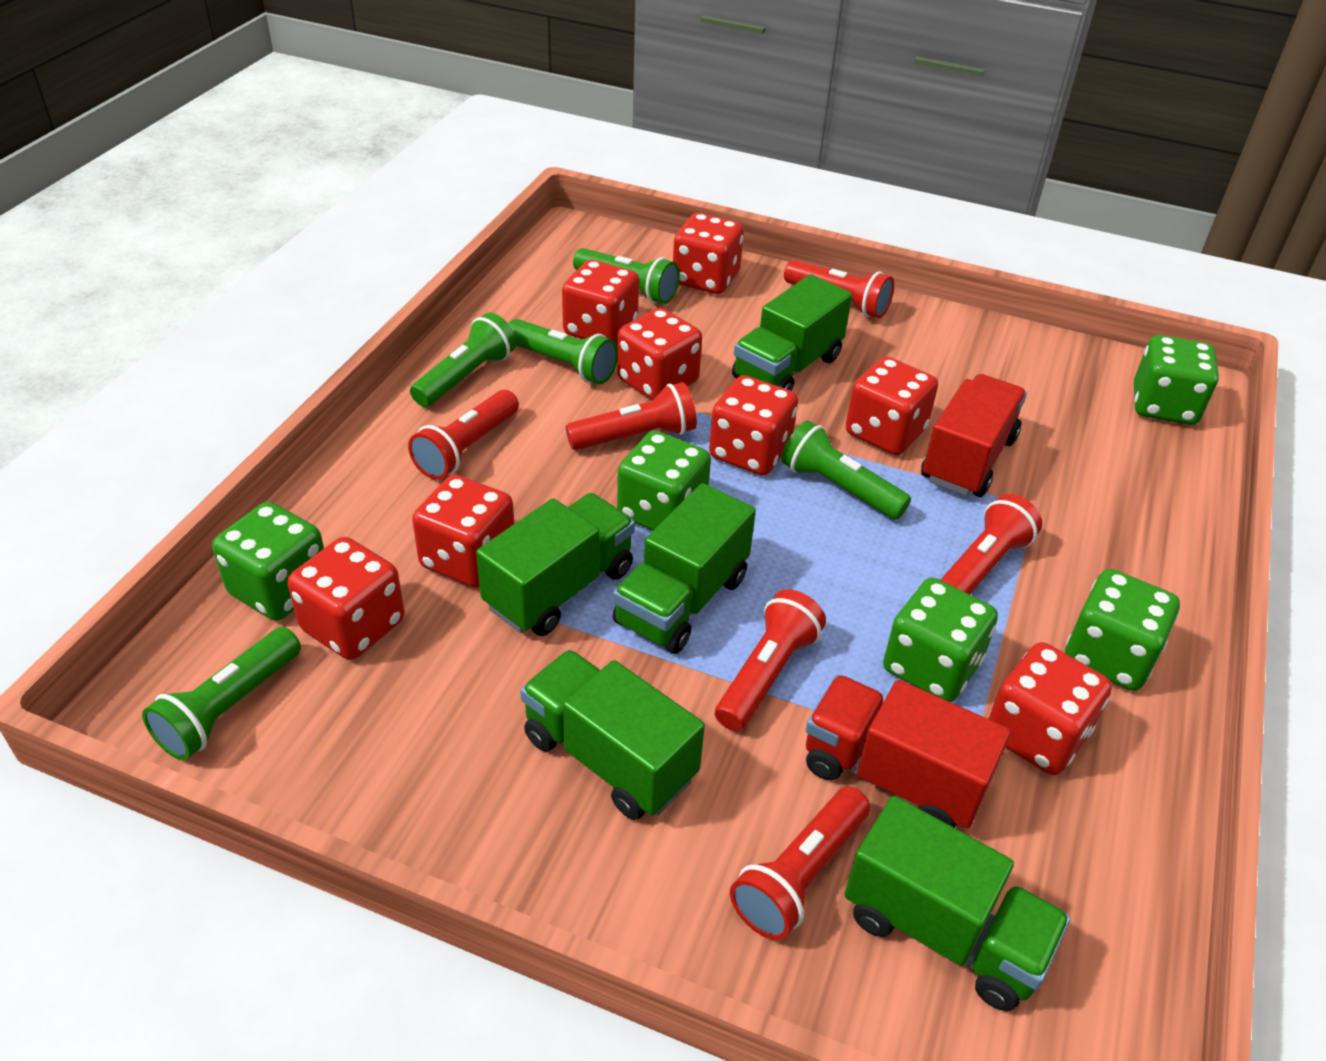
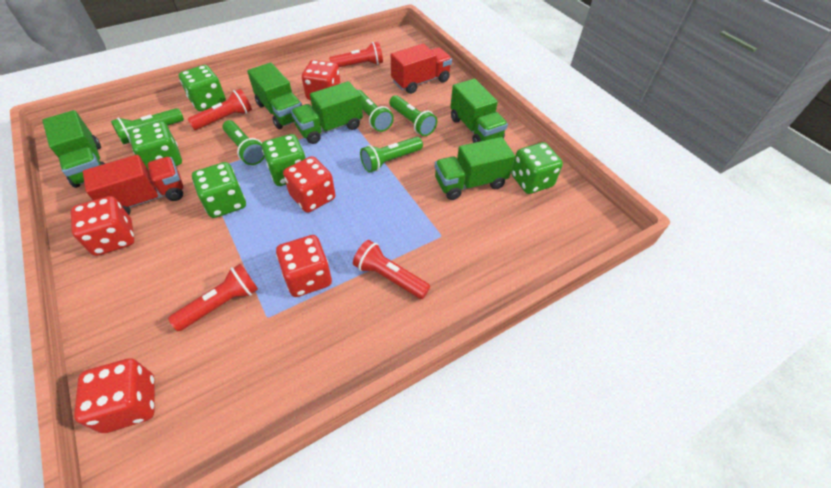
red dice: [287,537,405,660] [412,475,514,588] [562,260,639,344] [617,308,702,400] [673,213,744,294] [709,375,798,476] [846,357,938,455] [988,642,1112,775] = 8 -> [71,196,135,256] [74,358,155,433] [276,235,332,297] [283,156,335,213] [302,60,341,100] = 5
red flashlight: [408,390,519,480] [566,382,697,450] [715,589,826,731] [730,787,870,940] [784,260,894,318] [940,494,1042,594] = 6 -> [168,264,258,331] [188,89,252,130] [329,42,383,67] [353,240,430,299] = 4

